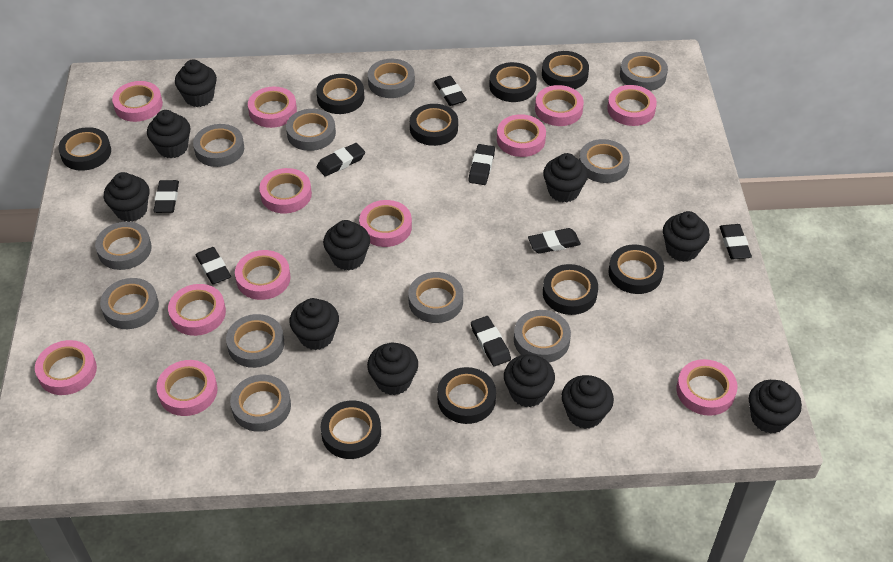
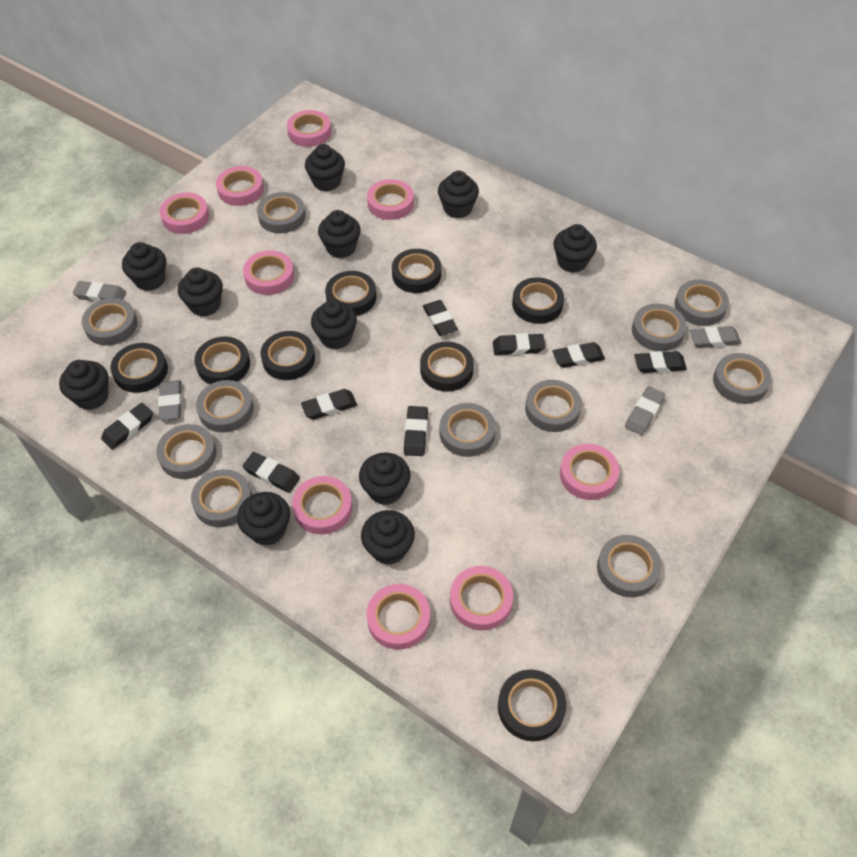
black tape: [58,127,111,171] [316,74,364,114] [321,400,381,459] [410,104,458,146] [437,367,496,424] [489,62,537,102] [542,51,589,89] [543,264,598,315] [609,244,664,294] = 9 -> [111,343,168,393] [194,336,250,384] [261,331,315,380] [325,271,376,316] [392,249,441,293] [420,341,474,392] [498,669,566,741] [512,277,564,324] = 8
grey eraser: none = 0 -> [72,281,126,302] [158,380,182,420] [625,386,665,435] [690,326,741,348] = 4
pink tape: [35,340,97,395] [112,81,163,122] [156,360,218,416] [168,284,226,336] [235,250,291,300] [248,87,297,128] [259,168,312,213] [359,200,412,247] [497,114,546,157] [535,85,584,126] [607,85,657,126] [676,359,738,416] = 12 -> [159,193,209,234] [216,166,264,206] [243,250,294,295] [287,110,331,147] [292,476,352,534] [366,584,430,650] [367,179,414,220] [450,566,513,630] [560,444,620,500] = 9

